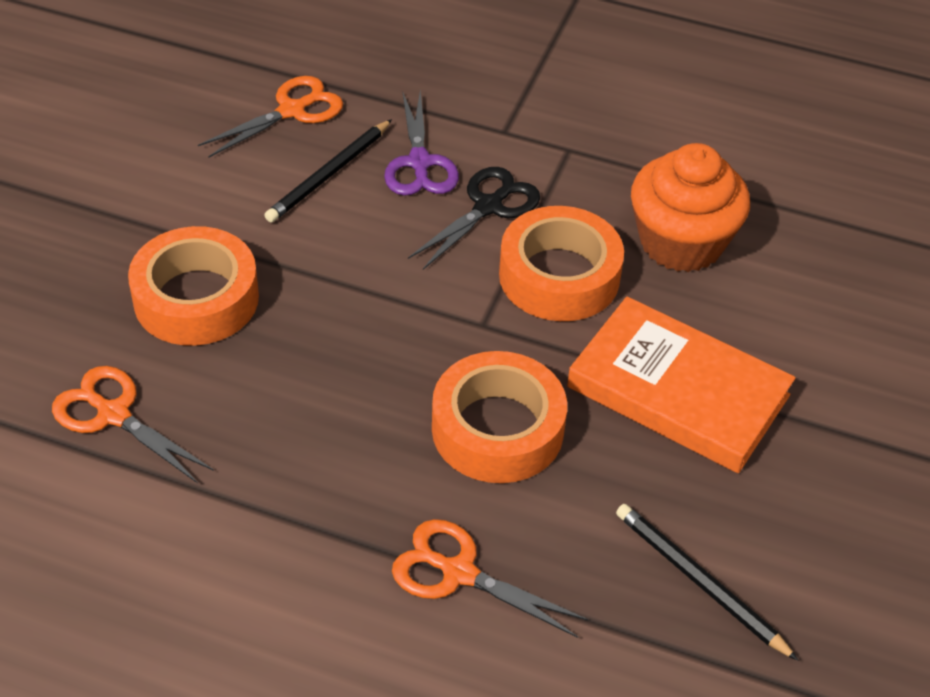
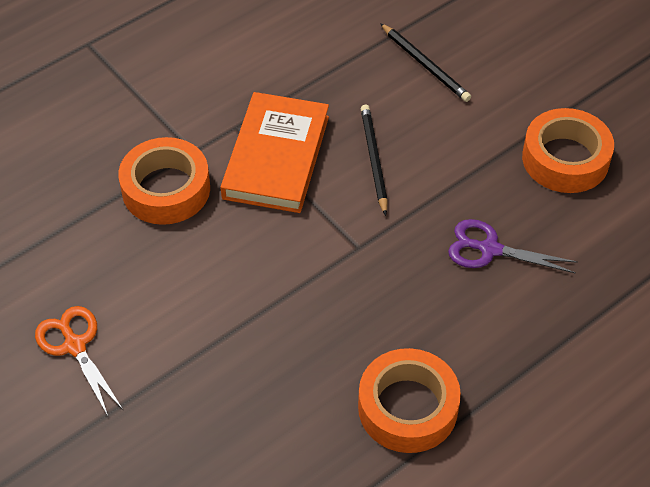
black scissors: [408,167,540,270] = 1 -> none = 0
orange cupcake: [631,143,750,272] = 1 -> none = 0
orange scissors: [52,366,214,484] [198,76,343,158] [392,519,588,638] = 3 -> [35,306,124,416] = 1

